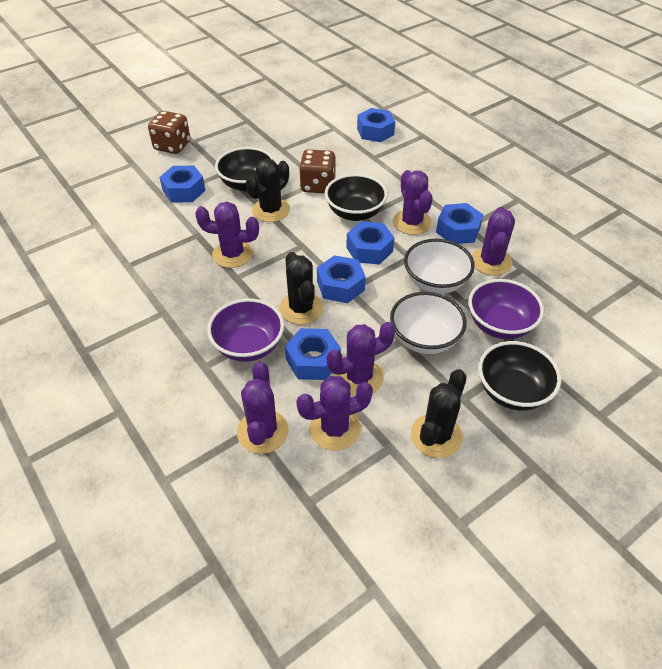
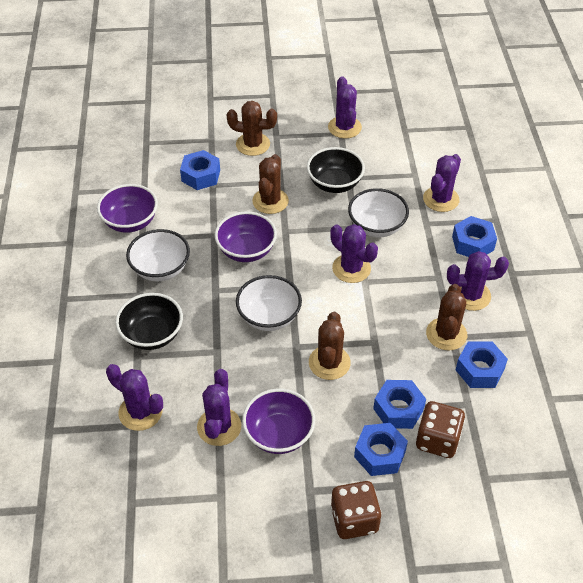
black bowl: [215,147,275,192] [325,174,388,221] [478,341,561,411] = 3 -> [115,293,183,350] [307,147,365,193] = 2
black cactus: [246,159,290,222] [279,252,323,324] [411,369,467,458] = 3 -> none = 0
blue nut: [159,166,206,203] [285,328,341,380] [317,255,366,303] [346,221,394,265] [357,108,395,142] [436,203,483,244] = 6 -> [180,150,220,190] [354,423,408,476] [373,380,426,429] [452,216,497,257] [456,341,508,388] = 5
brown cactus: none = 0 -> [227,101,277,156] [252,154,289,214] [309,312,351,380] [426,284,467,350] = 4
purple bowl: [207,298,284,362] [468,279,544,339] = 2 -> [97,184,158,233] [215,211,277,262] [242,389,315,454] = 3
white bowl: [390,292,467,354] [404,239,475,294] = 2 -> [126,229,190,281] [236,275,302,331] [348,188,409,237] = 3

